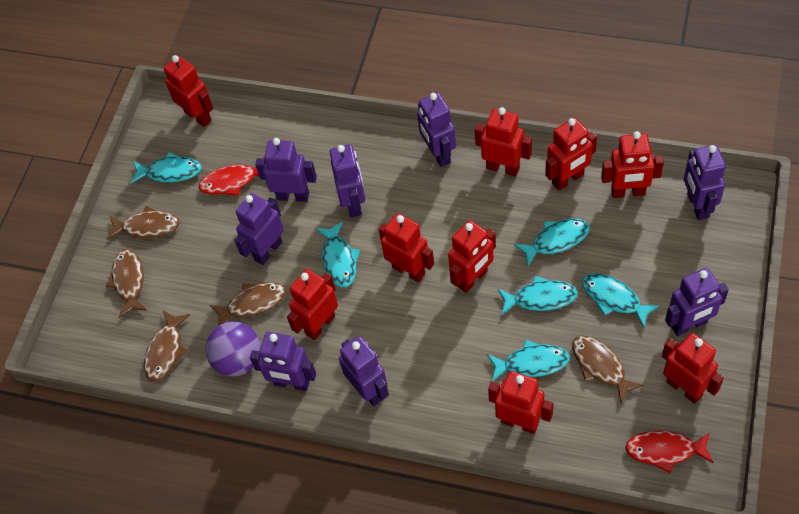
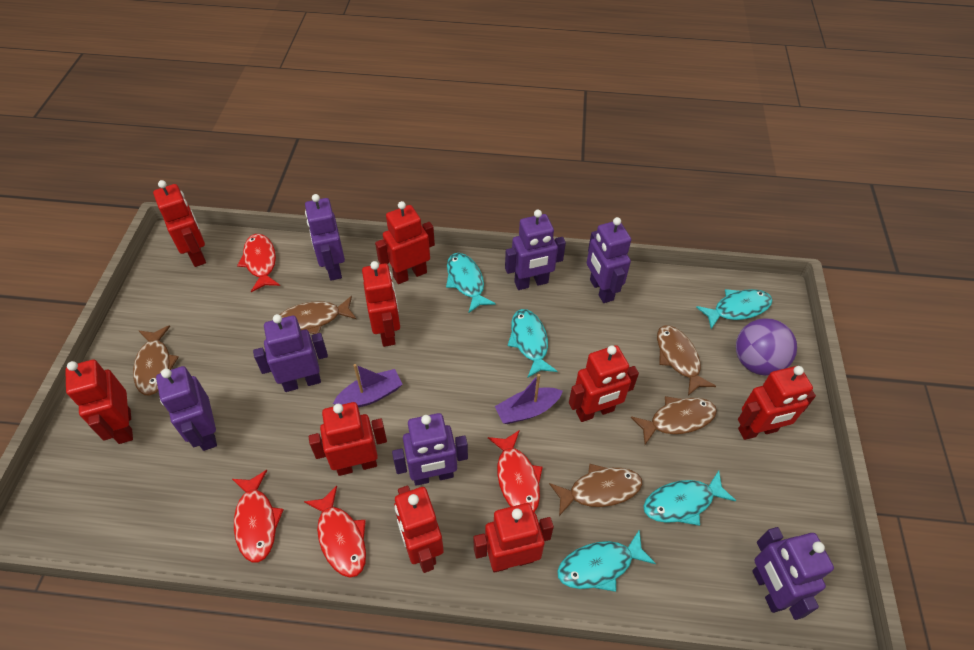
purple boat: none = 0 -> [333,364,403,407] [495,374,563,424] = 2
purple robot: [234,193,284,265] [250,332,316,391] [255,138,317,202] [330,145,365,217] [339,336,389,406] [417,93,456,167] [665,268,729,336] [684,145,726,220] = 8 -> [156,366,217,451] [253,314,328,392] [305,194,345,281] [392,413,468,486] [505,210,566,290] [587,217,631,303] [752,527,834,620] = 7
red fish: [199,158,264,196] [625,431,714,473] = 2 -> [232,470,284,562] [237,234,280,292] [304,486,366,578] [488,430,543,513] = 4
turquoise fish: [130,152,202,184] [315,221,360,287] [487,340,570,382] [497,276,578,315] [514,219,590,266] [582,273,660,327] = 6 -> [446,253,496,313] [508,309,557,378] [557,529,656,592] [644,470,736,526] [696,289,773,329] = 5

